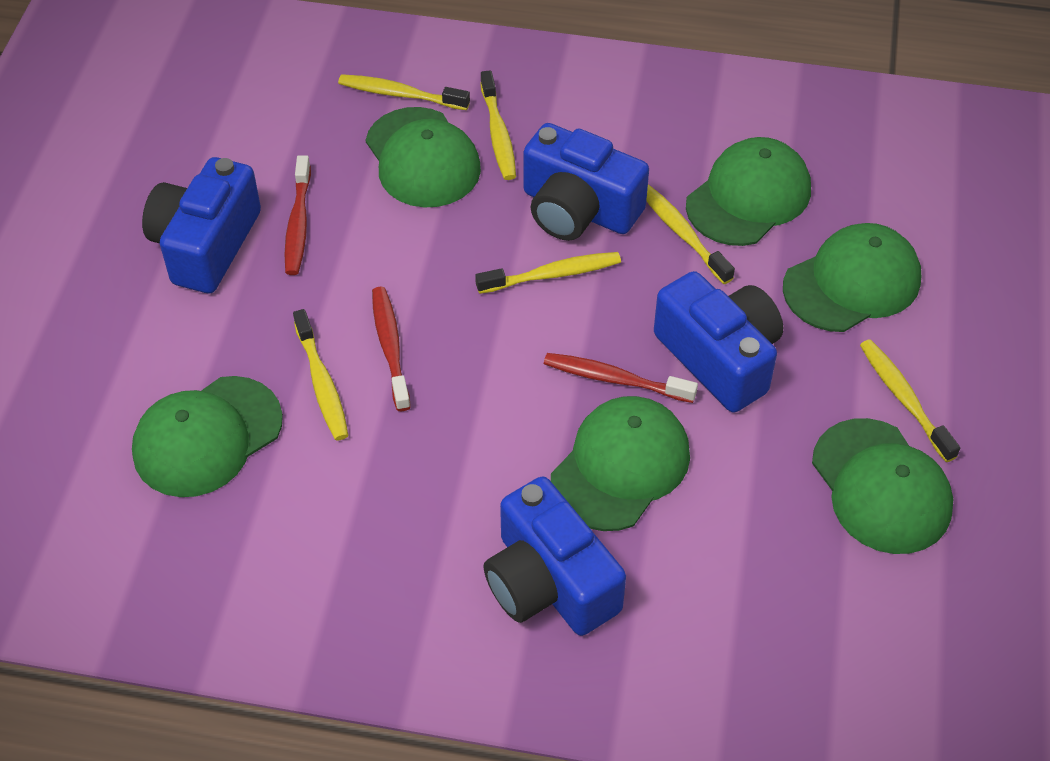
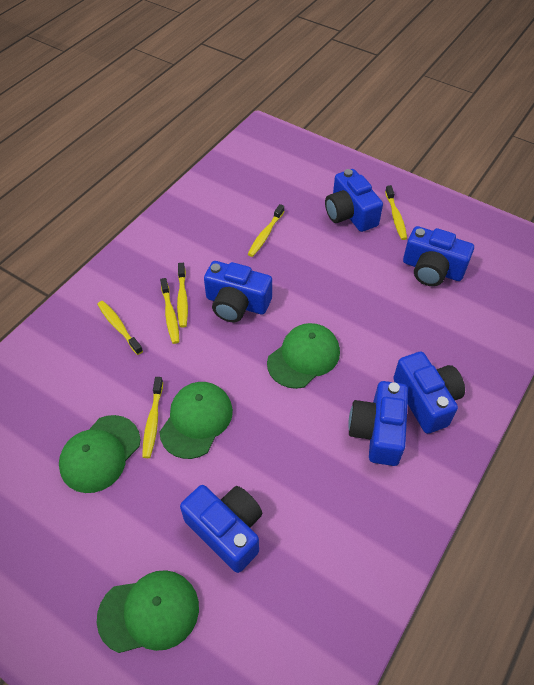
blue camera: [142,157,261,293] [484,477,626,636] [523,123,649,241] [654,271,783,413] = 4 -> [180,485,262,573] [204,261,272,322] [325,169,383,232] [348,381,408,466] [393,352,465,434] [403,226,474,286] = 6
green cap: [132,376,283,497] [366,107,481,208] [551,396,690,531] [686,137,811,246] [783,223,921,332] [812,418,953,554] = 6 -> [59,415,140,493] [97,570,199,653] [160,382,233,459] [267,323,340,389] = 4
red toothbrush: [285,155,311,275] [372,287,411,411] [544,353,698,403] = 3 -> none = 0

